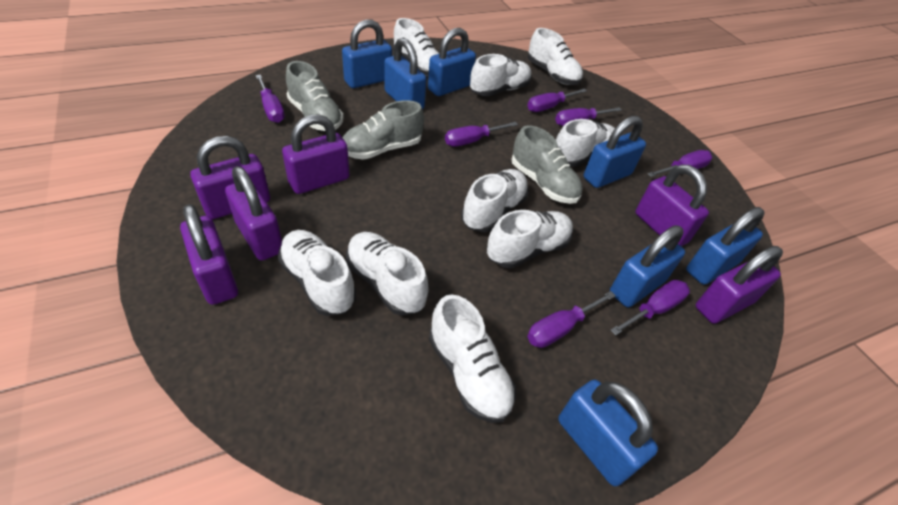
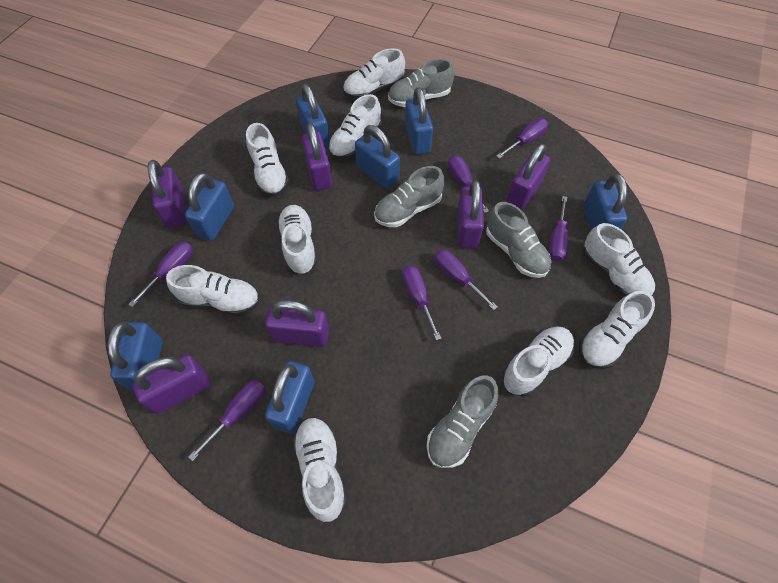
grey shoe: [286,61,344,131] [343,100,424,160] [511,125,582,204] = 3 -> [374,166,444,227] [388,59,454,107] [427,375,499,468] [486,202,551,278] = 4

